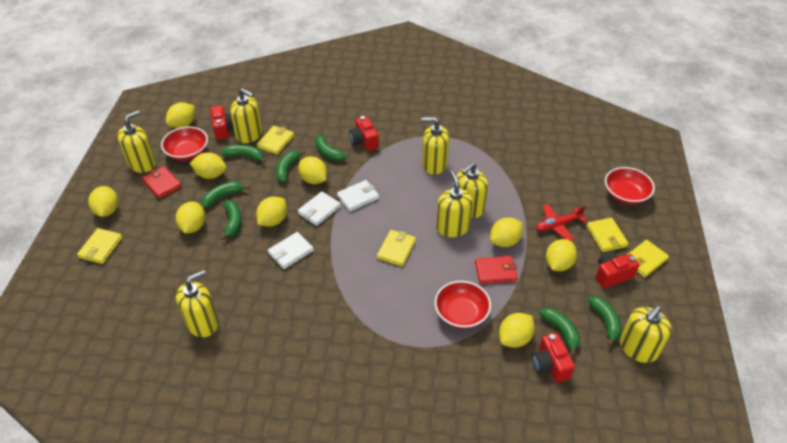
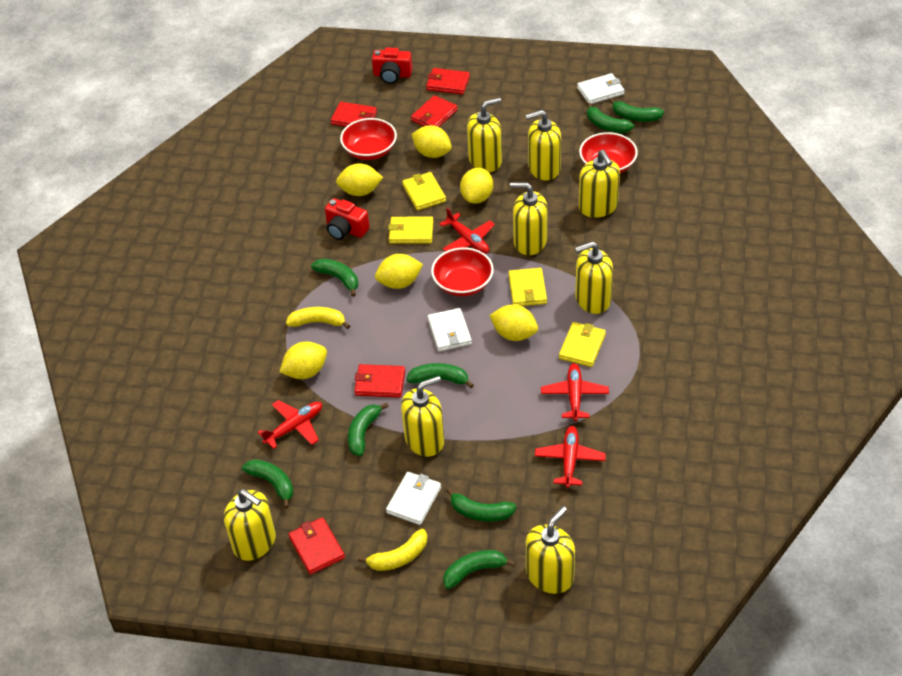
green banana: [202,181,250,208] [220,200,242,240] [221,145,266,163] [276,150,305,183] [315,132,347,161] [539,308,580,356] [588,296,621,346] = 7 -> [242,459,293,508] [311,259,358,297] [348,403,389,456] [407,363,474,388] [443,550,516,589] [446,488,516,522] [587,103,634,133] [609,98,664,122] = 8
red camera: [210,105,234,140] [349,116,379,151] [532,333,575,383] [596,251,639,288] = 4 -> [325,198,370,240] [372,47,413,84] = 2
red plane: [535,204,587,241] = 1 -> [258,400,322,449] [440,207,495,254] [535,426,606,488] [541,363,609,421] = 4
red wallet: [142,166,182,199] [475,256,518,284] = 2 -> [288,517,345,575] [331,102,377,127] [354,364,405,398] [411,95,458,127] [426,68,470,95] = 5
yellow banana: none = 0 -> [286,307,350,329] [358,529,427,571] = 2
yellow lemon: [88,186,118,217] [166,102,195,128] [176,202,205,233] [190,152,227,179] [256,196,287,227] [298,156,327,184] [490,218,523,247] [499,313,535,348] [546,239,577,271] = 9 -> [280,342,327,379] [336,163,383,196] [375,254,423,289] [412,125,452,158] [460,168,493,204] [489,305,538,341] = 6
yellow soap dispenser: [117,110,156,173] [176,270,219,337] [230,88,263,143] [421,117,449,175] [436,171,473,237] [457,162,488,218] [620,306,671,363] = 7 -> [224,489,276,561] [401,376,444,457] [467,98,502,172] [510,183,547,255] [526,110,561,181] [526,506,575,594] [575,241,613,314] [579,150,620,218] = 8
yellow wallet: [77,228,122,264] [257,126,294,155] [377,230,416,267] [587,218,629,252] [627,240,669,277] = 5 -> [388,216,433,244] [402,172,446,210] [509,268,547,306] [559,322,606,367] = 4

